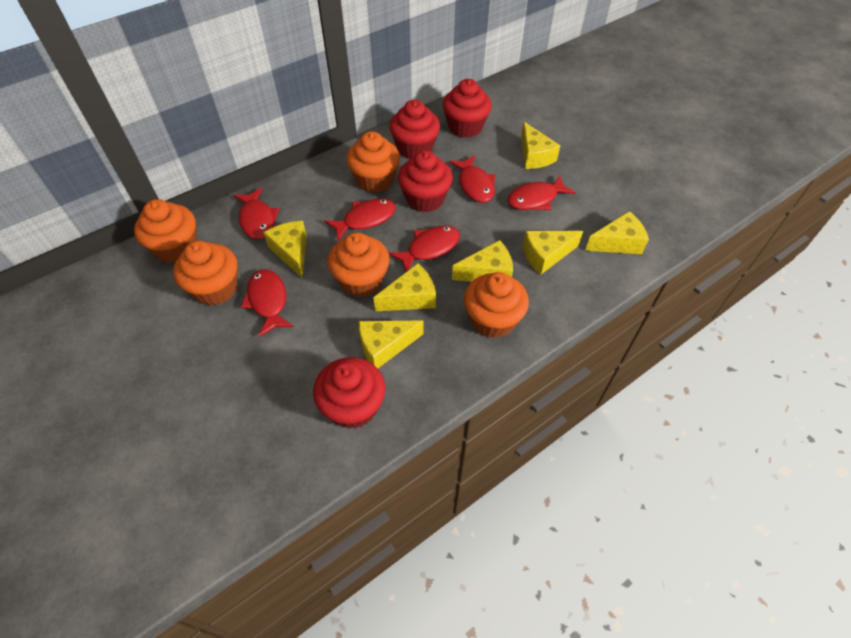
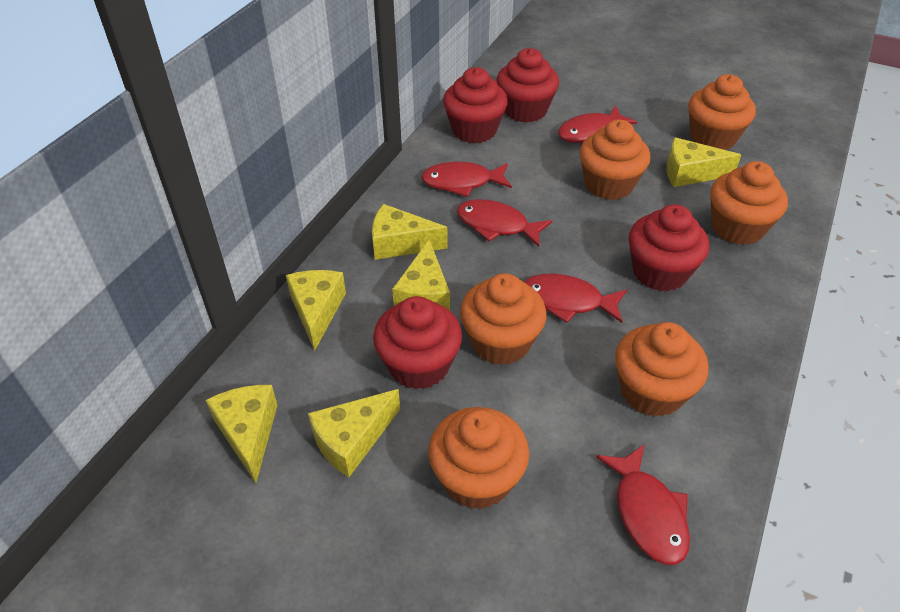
orange cupcake: [134,199,197,263] [173,241,237,306] [328,232,390,297] [347,131,400,193] [464,272,529,338] = 5 -> [428,407,529,509] [460,273,546,365] [579,120,651,200] [615,322,709,417] [688,74,756,150] [710,161,788,245] = 6
red fish: [233,188,279,240] [241,269,294,337] [325,199,396,241] [388,225,460,272] [449,155,495,203] [507,175,576,210] = 6 -> [421,162,512,197] [457,199,552,247] [524,274,627,323] [558,106,637,143] [596,444,690,565] = 5
yellow cheese: [263,221,307,279] [359,320,424,368] [373,263,436,311] [452,240,513,282] [521,122,560,169] [523,231,583,275] [585,211,649,254] = 7 -> [206,385,277,483] [286,270,346,351] [308,389,400,477] [372,204,447,260] [392,240,450,310] [667,137,741,187] = 6

